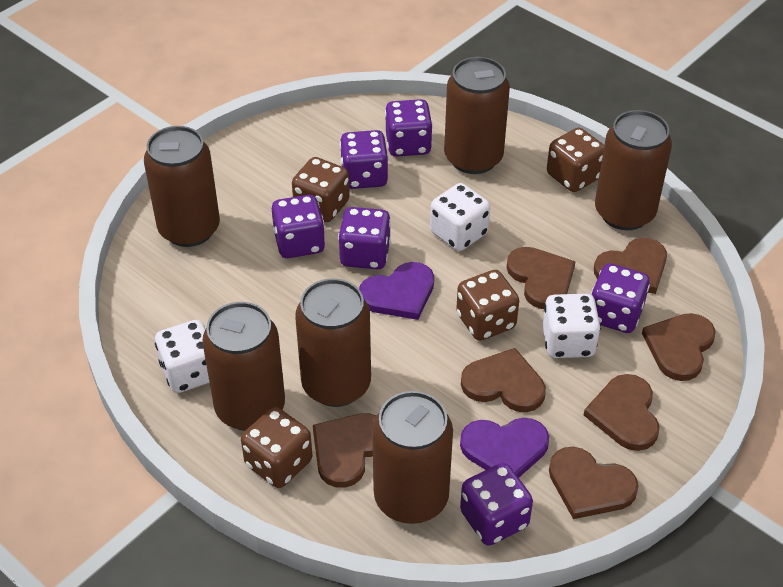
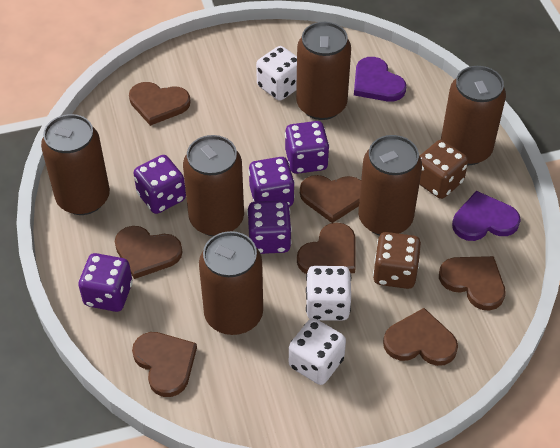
brown dice: [241,407,312,488] [292,157,350,222] [456,270,519,341] [547,128,604,192] = 4 -> [373,232,421,289] [419,140,468,199] = 2
purple dice: [272,195,325,258] [338,207,391,269] [340,130,388,189] [385,99,433,157] [460,463,533,546] [591,263,650,333] = 6 -> [78,253,133,312] [133,155,186,214] [247,200,292,254] [248,157,295,207] [285,121,330,174] = 5

